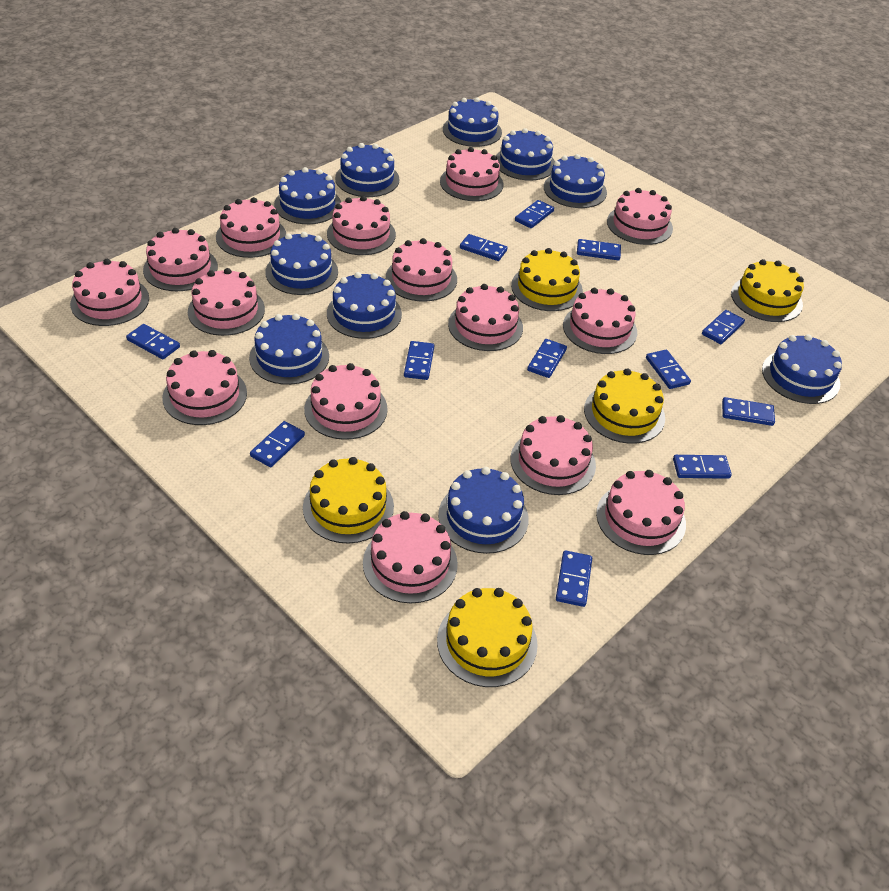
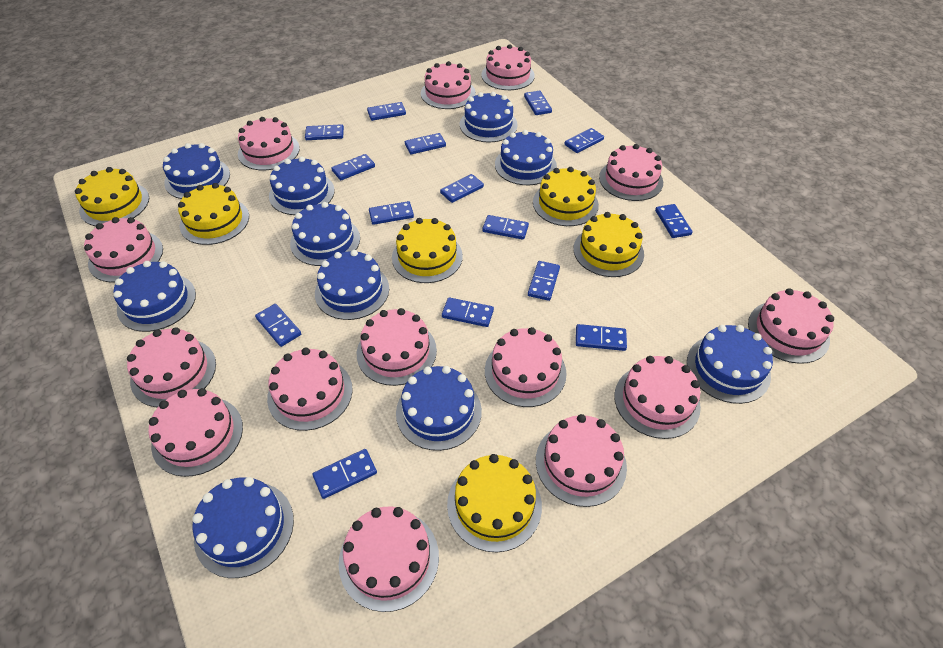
blue domino: [126,324,180,359] [250,421,305,467] [404,341,434,380] [460,234,507,261] [515,200,554,228] [527,339,567,378] [556,550,592,607] [577,239,621,260] [646,350,691,389] [673,455,732,479] [702,310,745,344] [722,397,775,426] = 12 -> [255,304,301,347] [305,124,344,140] [312,449,377,499] [331,154,375,180] [367,102,406,121] [369,201,414,225] [405,133,446,154] [440,174,484,203] [442,297,494,327] [482,215,529,240] [524,91,552,115] [528,261,560,301] [564,128,604,153] [576,324,627,351] [655,204,692,238] = 15
pink cake: [70,259,149,326] [143,228,218,291] [162,350,247,425] [188,268,265,336] [216,197,286,258] [304,363,388,440] [327,196,396,255] [363,511,458,603] [386,238,457,302] [440,147,503,201] [448,284,523,351] [511,415,596,495] [563,288,637,354] [596,470,686,555] [607,188,673,245] = 15 -> [84,217,163,283] [127,327,216,407] [149,388,243,477] [238,117,300,170] [267,347,353,431] [339,506,439,612] [357,308,437,386] [421,61,476,109] [481,44,535,90] [485,327,567,407] [536,414,627,507] [599,144,663,201] [614,356,701,439] [748,288,834,364] = 14
yellow cake: [303,457,394,544] [437,588,538,687] [511,248,583,311] [584,368,665,444] [731,259,804,322] = 5 -> [75,167,149,226] [178,183,249,245] [392,218,463,283] [447,454,542,552] [533,167,599,226] [573,212,644,277] = 6

